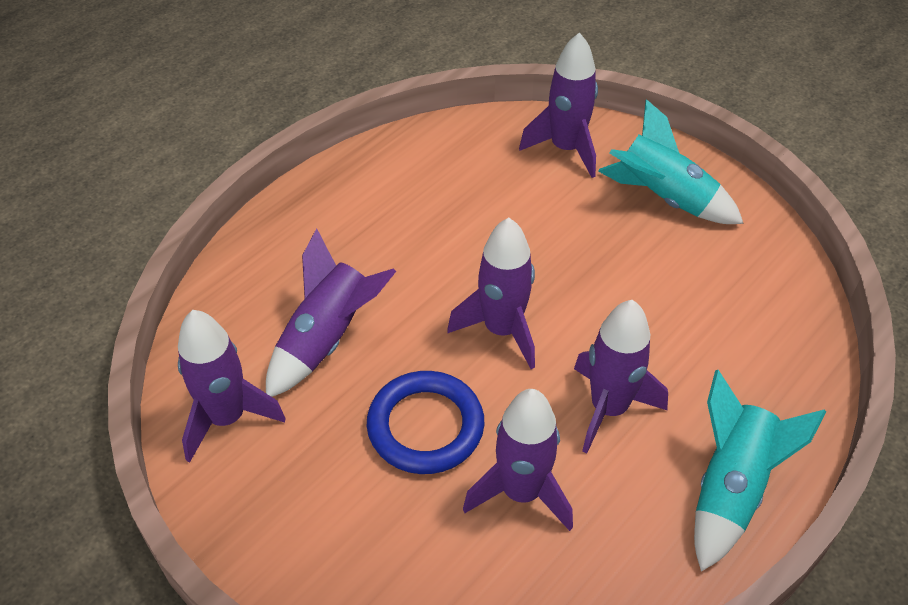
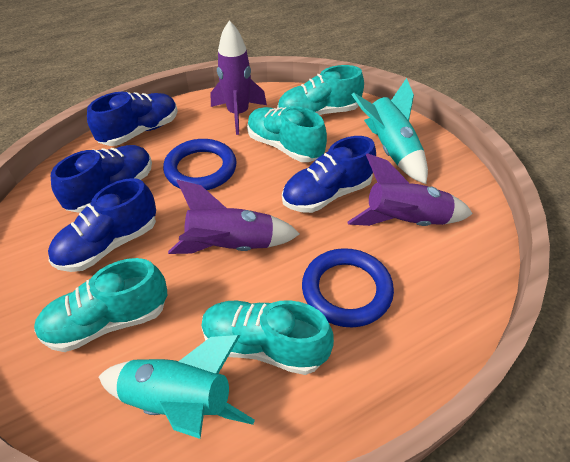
blue ring: [367,371,484,474] = 1 -> [163,139,237,190] [302,248,394,328] = 2
blue shoe: none = 0 -> [48,178,156,272] [51,145,152,213] [87,92,178,146] [282,136,376,213] = 4
purple rocket: [178,310,286,462] [266,228,396,397] [447,218,535,369] [463,389,573,531] [519,32,598,178] [574,300,668,454] = 6 -> [168,180,300,254] [211,20,267,135] [347,153,473,226] = 3
turquoise shoe: none = 0 -> [34,258,167,352] [201,300,334,375] [247,106,327,162] [277,65,364,115] = 4

